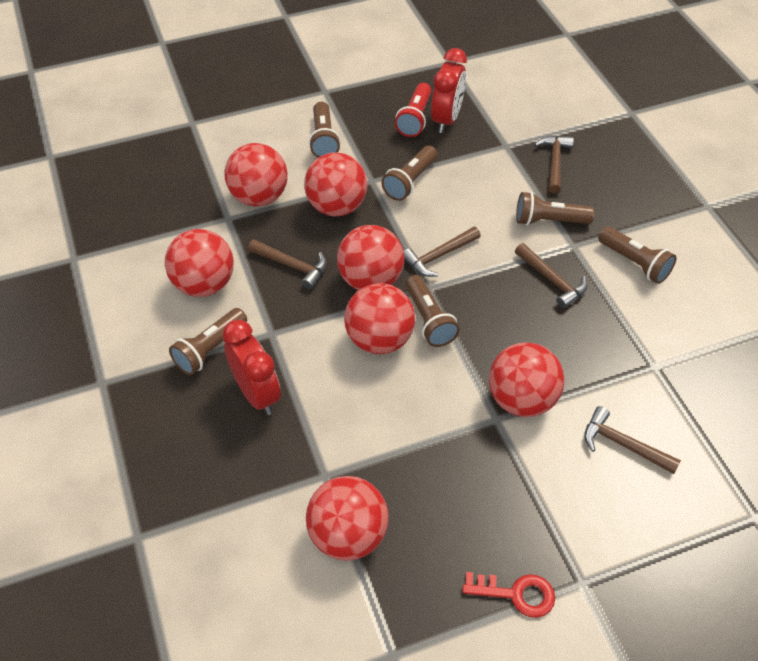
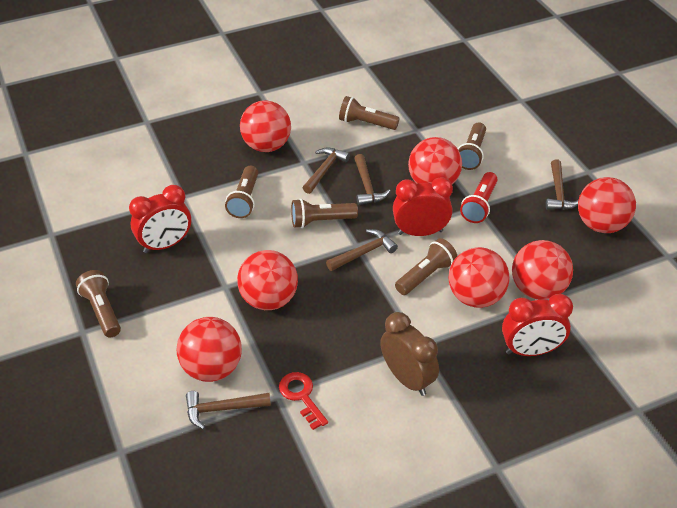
brown clock: none = 0 -> [380,312,439,396] = 1
red clock: [222,320,281,415] [431,48,467,133] = 2 -> [129,185,191,253] [393,177,453,236] [502,294,573,356] = 3

